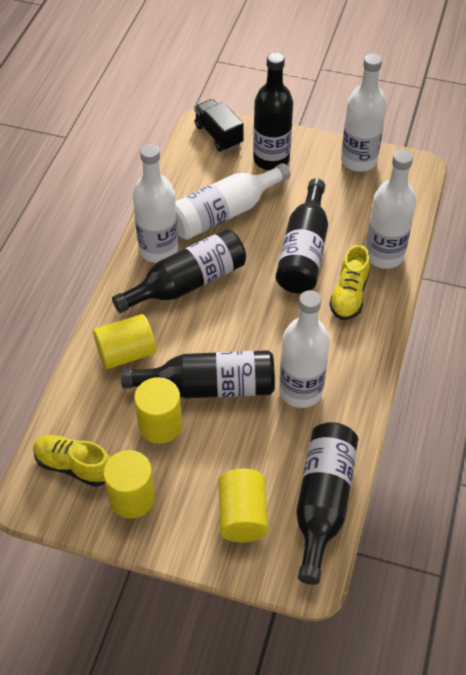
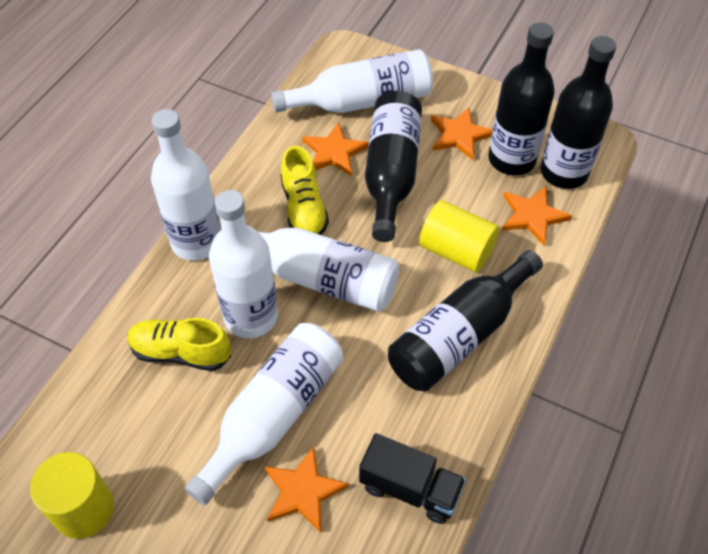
black bottle: [112,229,246,313] [121,350,275,398] [253,52,293,170] [276,178,328,293] [296,422,358,585] = 5 -> [365,91,422,242] [388,250,543,392] [488,22,555,175] [540,36,616,189] = 4
orange star: none = 0 -> [264,446,349,533] [302,122,369,176] [431,107,493,160] [502,186,572,245] = 4
yellow cylinder: [93,314,156,369] [103,450,155,518] [134,377,182,444] [218,469,268,542] = 4 -> [30,452,114,539] [419,200,499,272] = 2

